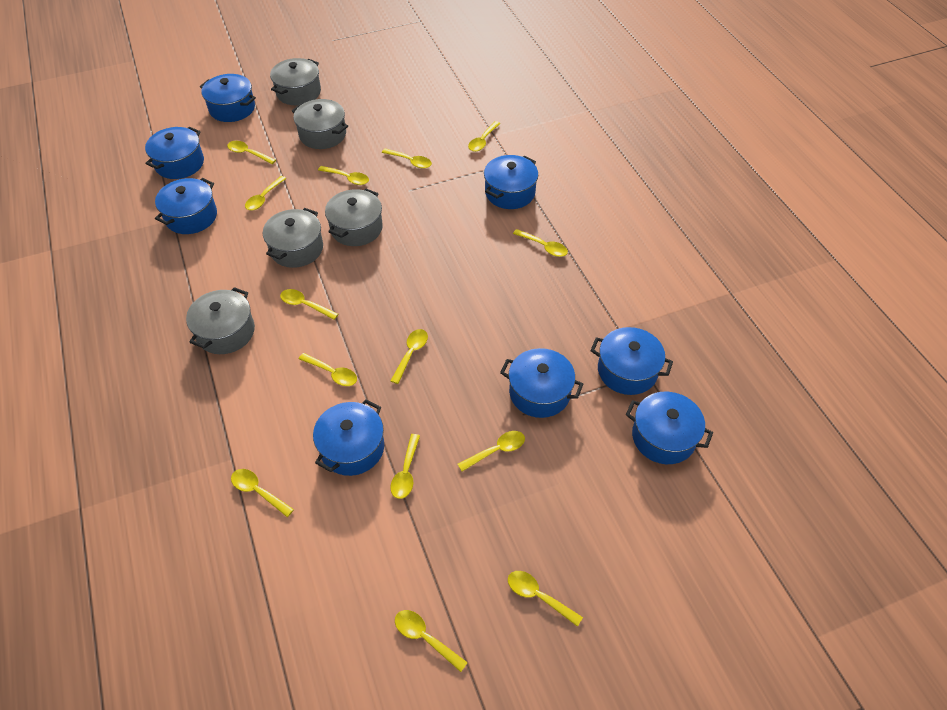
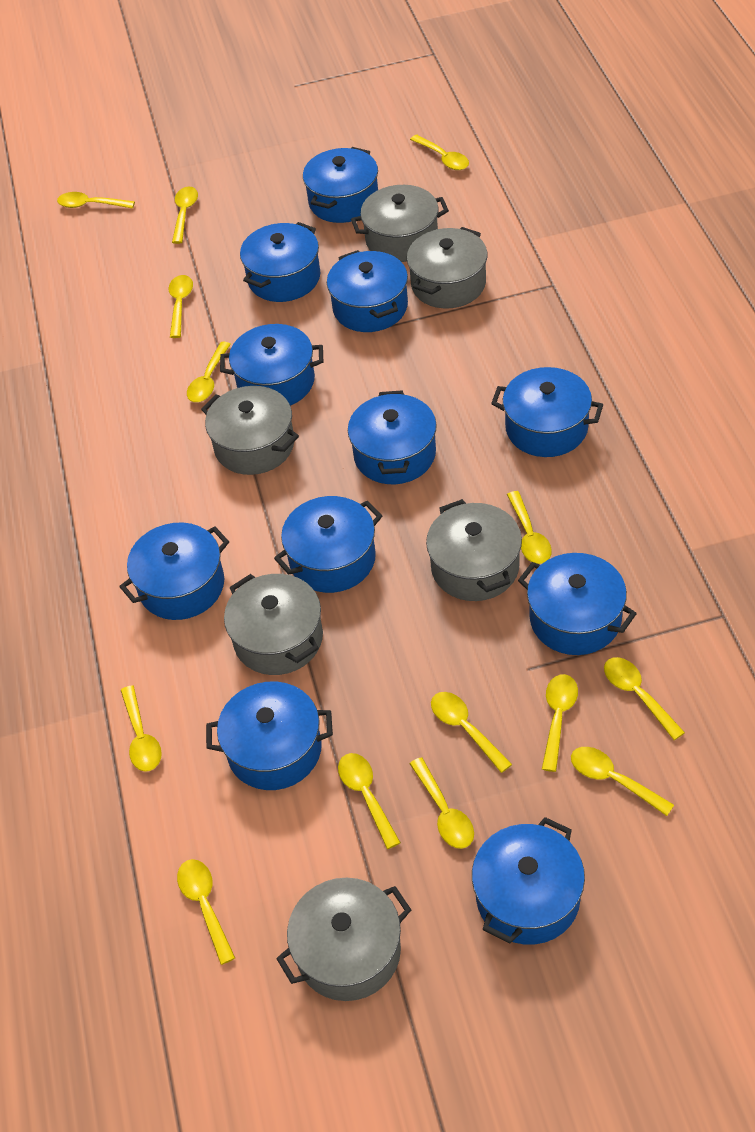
blue pot: [145,127,204,179] [155,178,217,234] [200,74,256,122] [313,399,384,476] [484,155,538,209] [500,348,583,418] [591,327,673,395] [626,392,713,464] = 8 -> [119,523,229,620] [206,681,333,790] [220,324,323,406] [240,222,321,302] [274,496,382,593] [303,147,378,223] [327,250,408,332] [348,390,437,484] [472,817,585,945] [491,367,603,457] [518,553,637,655] = 11
grey pot: [186,287,255,354] [263,208,323,268] [270,58,321,105] [292,99,348,149] [325,189,383,246] = 5 -> [201,386,299,475] [224,574,323,675] [276,878,411,1001] [351,185,449,262] [407,227,488,308] [426,499,522,601] = 6

